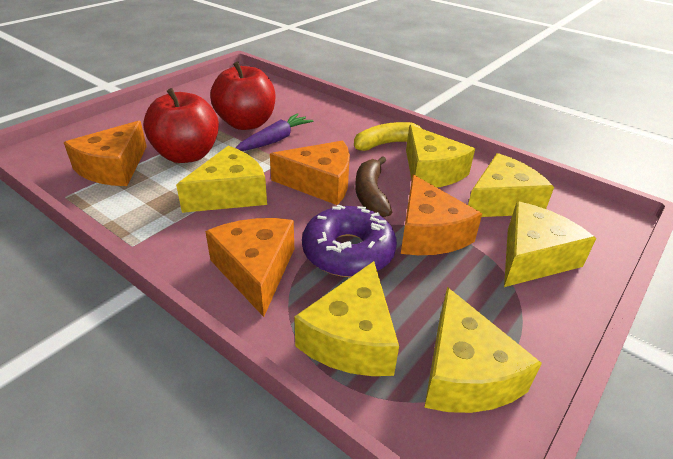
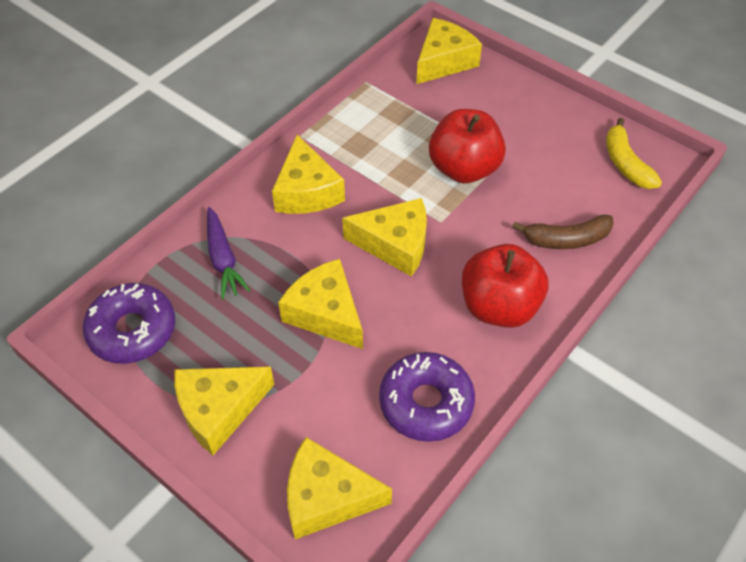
orange cheese: [64,121,147,186] [205,218,294,317] [270,141,350,205] [401,175,482,255] = 4 -> none = 0
purple donut: [302,204,397,277] = 1 -> [83,283,175,364] [379,352,475,442] = 2

